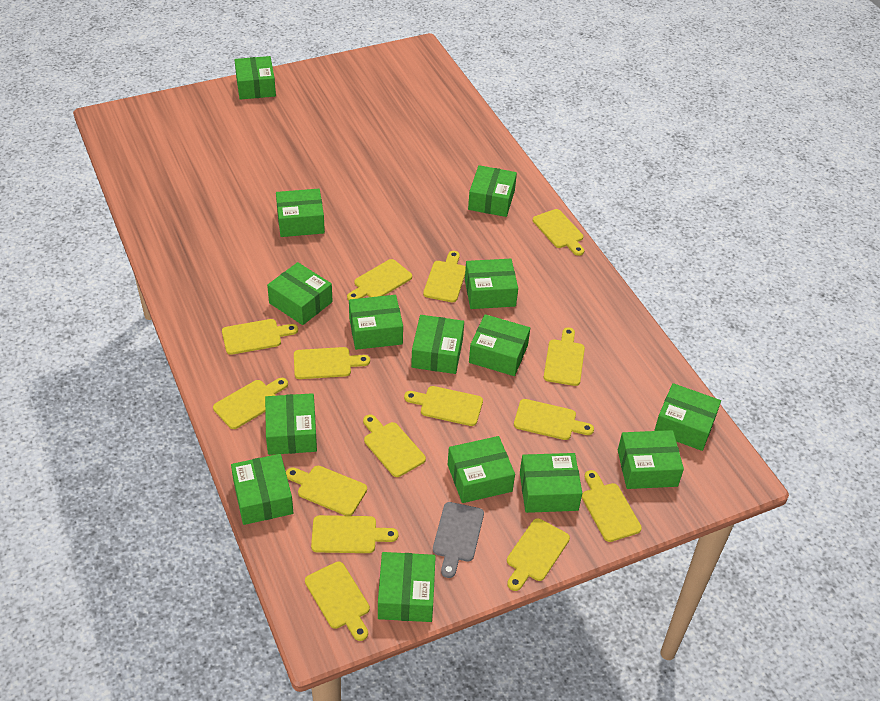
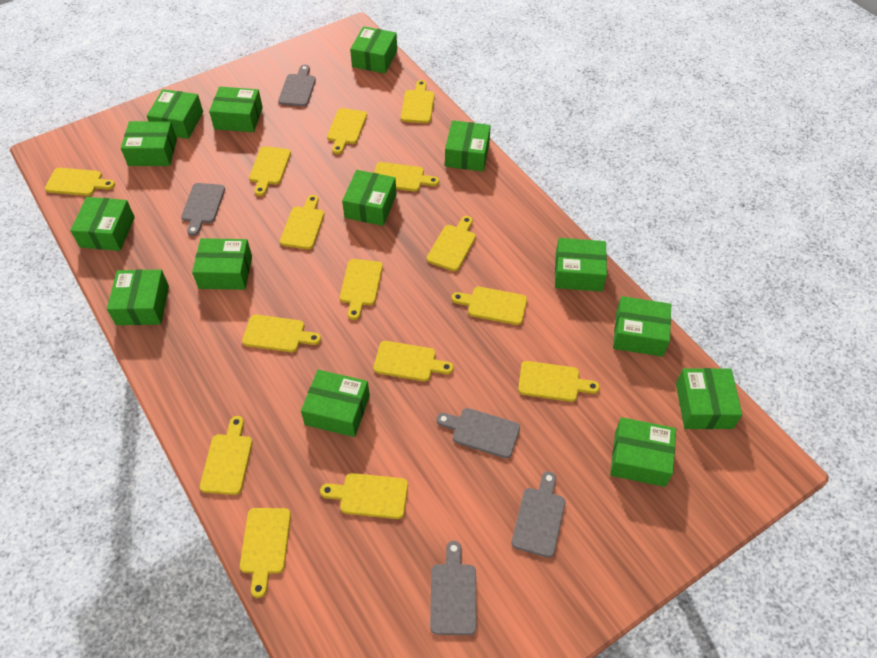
green box: [231,454,293,525] [235,56,276,100] [265,393,317,455] [267,262,333,325] [276,189,325,237] [349,295,403,350] [378,552,436,622] [411,315,464,374] [448,436,515,503] [465,259,518,309] [468,165,517,217] [469,314,530,376] [520,453,582,513] [618,430,684,489] [654,383,721,451] = 15 -> [70,197,135,251] [107,269,169,325] [121,121,177,166] [147,89,203,139] [192,238,252,290] [209,87,263,132] [301,370,370,437] [342,170,396,226] [350,26,397,73] [445,120,491,171] [555,238,607,292] [610,417,676,487] [613,296,671,357] [676,368,742,429] = 14
grey cutting board: [433,502,484,578] = 1 -> [181,183,225,236] [278,65,316,107] [430,541,477,635] [436,408,520,458] [511,471,565,558] = 5

